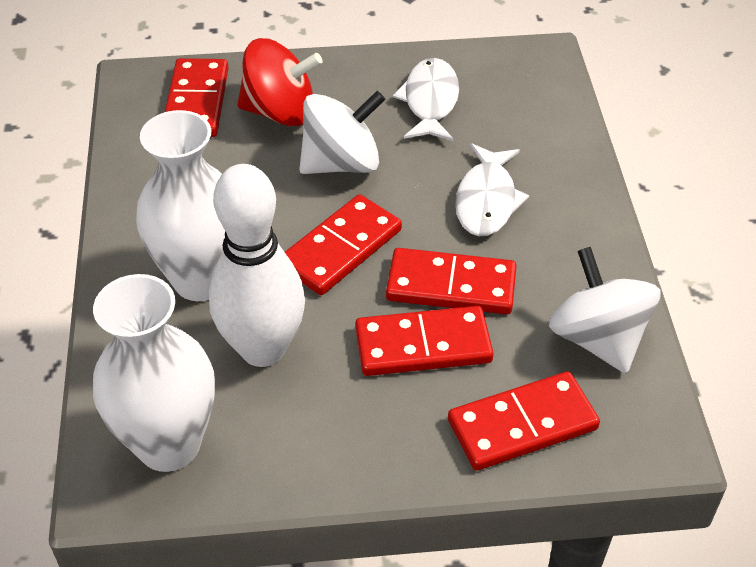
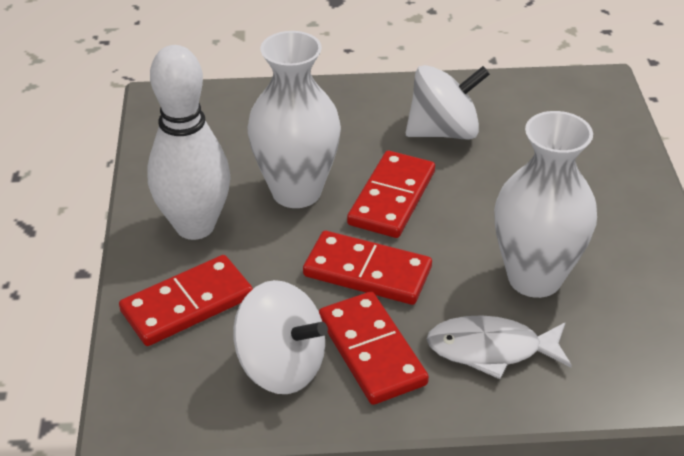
red domino: [165,58,229,137] [285,194,402,295] [355,306,494,376] [386,248,517,314] [448,371,600,471] = 5 -> [119,255,253,346] [303,231,432,305] [319,291,429,405] [347,151,435,238] = 4
red spinning top: [237,38,322,126] = 1 -> none = 0
white fish: [393,58,459,141] [455,143,529,236] = 2 -> [427,315,572,379] = 1

